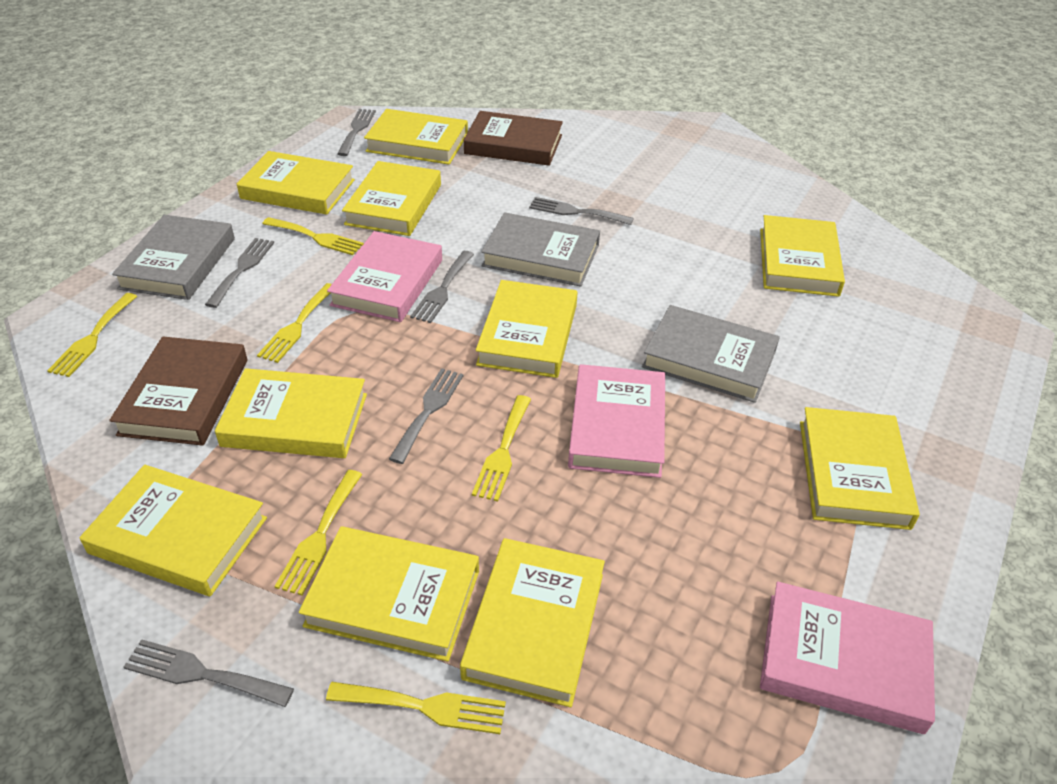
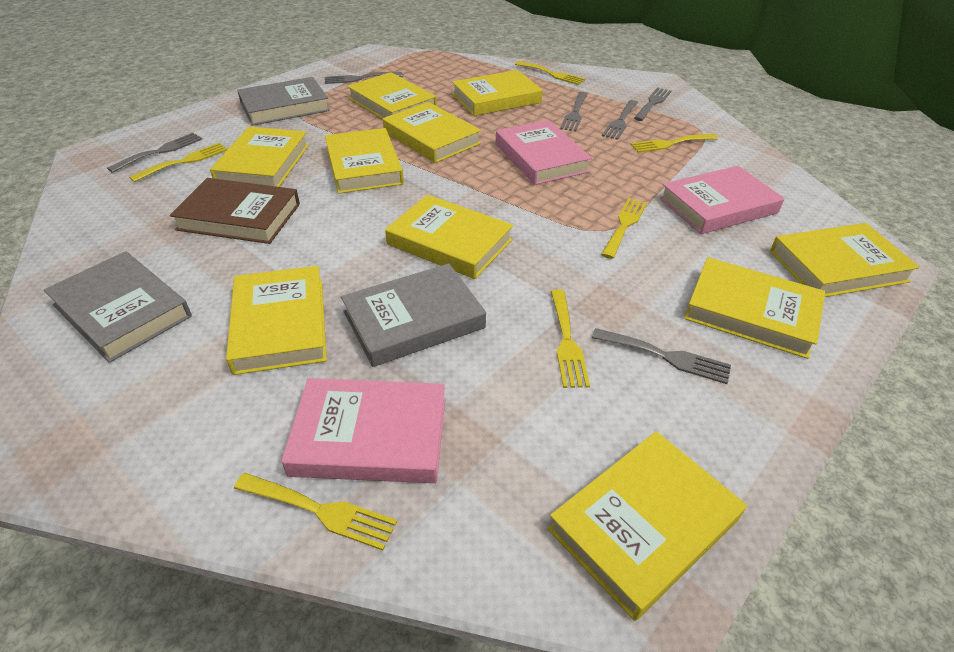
brown book: [109,336,247,446] [464,111,563,166] = 2 -> [170,178,300,244] = 1

